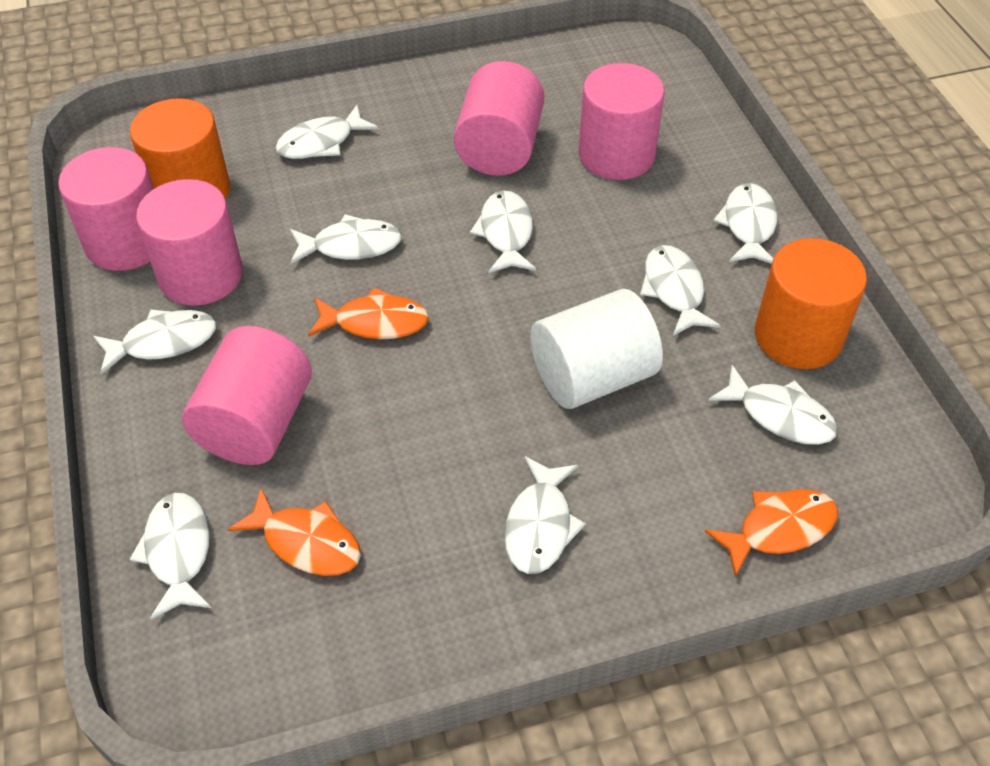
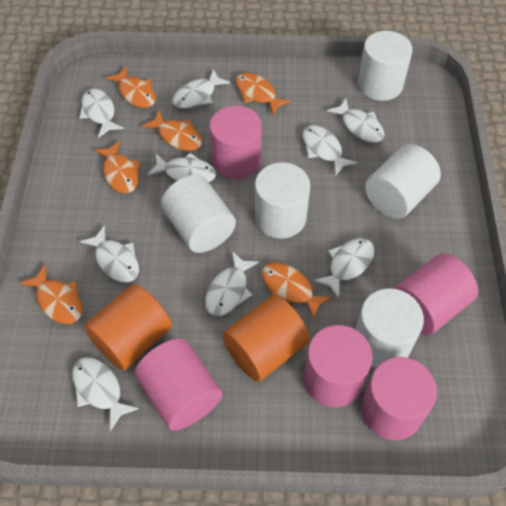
orange fish: [228,488,361,576] [308,288,429,339] [704,489,838,577] = 3 -> [20,264,83,324] [94,141,140,194] [105,67,156,108] [142,110,202,151] [236,73,291,115] [262,262,333,320] = 6
white cylinder: [531,289,663,409] = 1 -> [161,175,236,253] [255,162,310,239] [355,288,424,368] [358,31,413,101] [365,144,441,219] = 5

